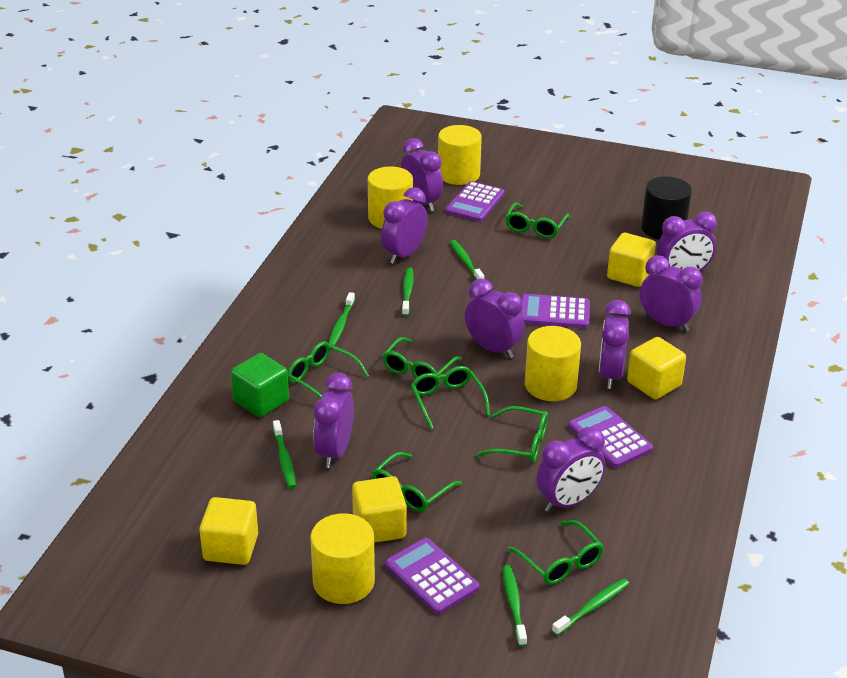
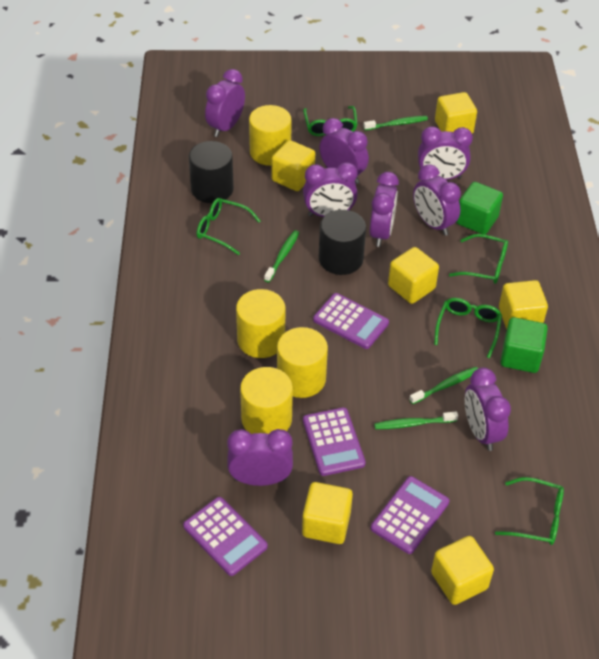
black cylinder: [641,176,692,239] = 1 -> [189,141,234,203] [319,210,366,275] = 2
green cube: [231,353,289,417] = 1 -> [456,182,503,234] [500,317,548,373] = 2
green glasses: [288,341,369,399] [372,452,462,512] [382,337,462,378] [411,366,490,429] [476,406,548,463] [505,203,570,238] [507,521,604,585] = 7 -> [197,198,260,255] [303,106,357,136] [434,298,502,358] [449,234,508,284] [495,477,564,545] = 5
green toothbrush: [273,420,296,488] [328,292,355,346] [402,267,414,316] [450,240,484,280] [503,565,527,647] [552,579,629,636] = 6 -> [264,230,299,282] [364,116,428,130] [374,412,458,429] [409,367,478,404] = 4
yellow cube: [199,497,258,565] [352,476,407,543] [607,233,656,287] [627,337,686,399] = 4 -> [271,140,315,191] [302,482,353,544] [388,247,439,304] [431,536,494,605] [435,92,477,134] [499,280,548,330] = 6

